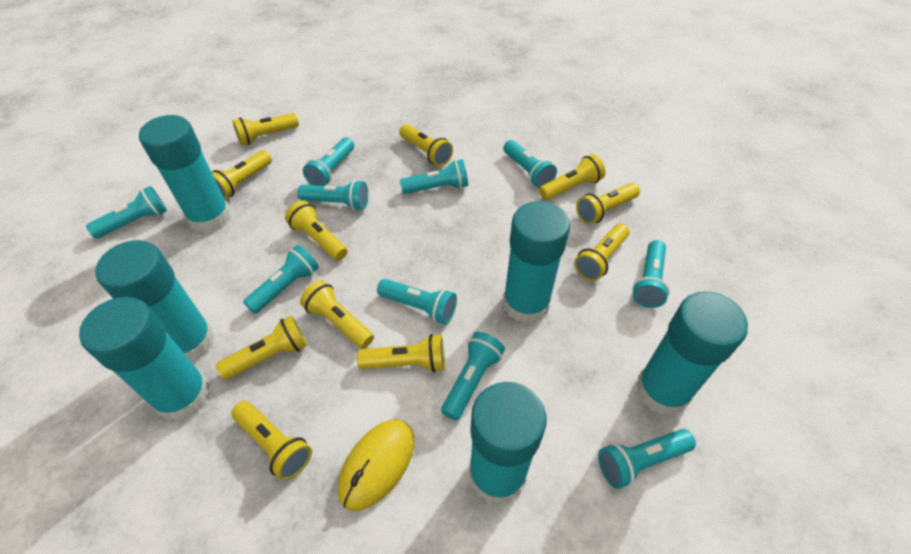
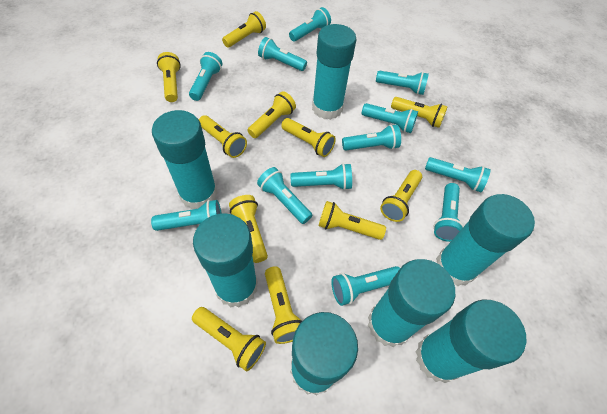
turquoise flashlight: [86,186,167,238] [243,245,319,314] [297,180,368,211] [303,137,354,186] [377,279,457,325] [400,159,468,194] [441,332,505,421] [503,140,557,188] [598,429,696,489] [632,240,670,308] = 10 -> [151,200,222,231] [189,52,222,101] [257,167,312,224] [258,37,307,71] [289,7,331,42] [290,163,352,190] [331,266,400,306] [342,125,401,151] [362,103,418,133] [376,71,429,95] [425,157,491,192] [434,183,464,242] = 12
turquoise glue stick: [79,297,210,421] [95,240,215,362] [139,115,231,233] [469,382,546,504] [503,201,570,324] [636,291,748,415] = 6 -> [152,110,218,209] [193,213,258,307] [290,312,358,396] [312,24,357,120] [368,259,455,347] [415,299,526,383] [436,194,535,286] = 7
yellow mouse: [338,419,414,511] = 1 -> none = 0

